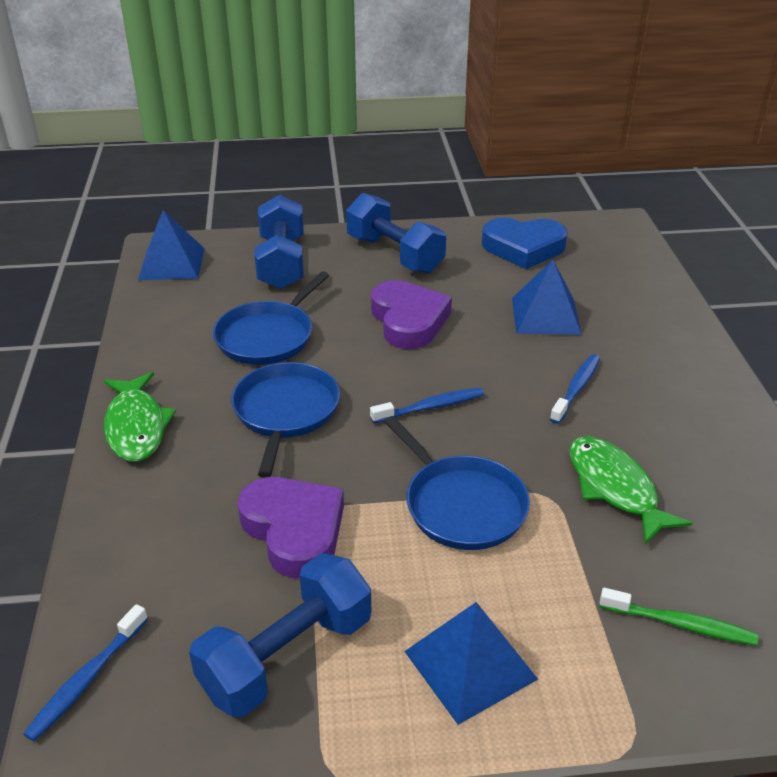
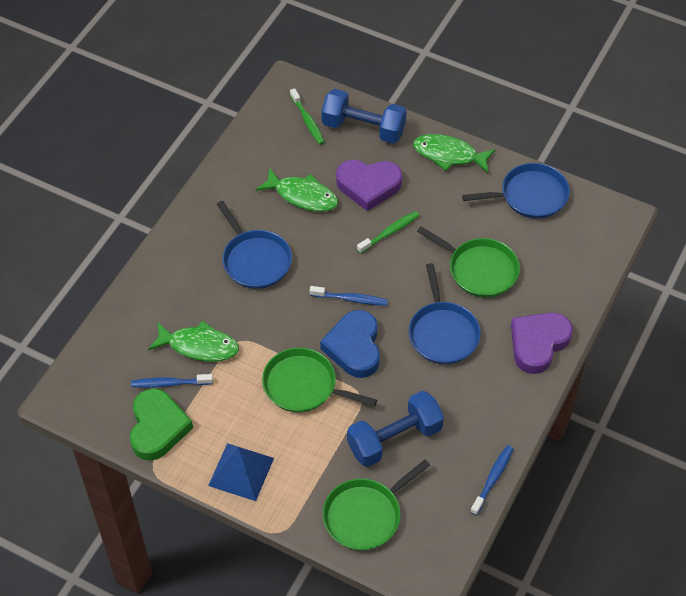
blue dumbbell: [189,553,371,717] [254,195,304,289] [346,193,446,274] = 3 -> [321,89,407,143] [347,391,444,467] = 2
blue pyramid: [138,210,205,280] [404,602,538,725] [512,260,582,335] = 3 -> [208,443,274,501] = 1
green fish: [104,372,176,462] [569,436,692,545] = 2 -> [148,321,239,362] [256,168,338,212] [413,134,496,173] = 3
green heart: none = 0 -> [130,388,193,461] = 1
green pan: none = 0 -> [262,348,377,413] [323,460,430,551] [417,226,520,297] = 3
green toothbrush: [600,588,758,645] = 1 -> [290,88,325,145] [357,211,420,254] = 2

